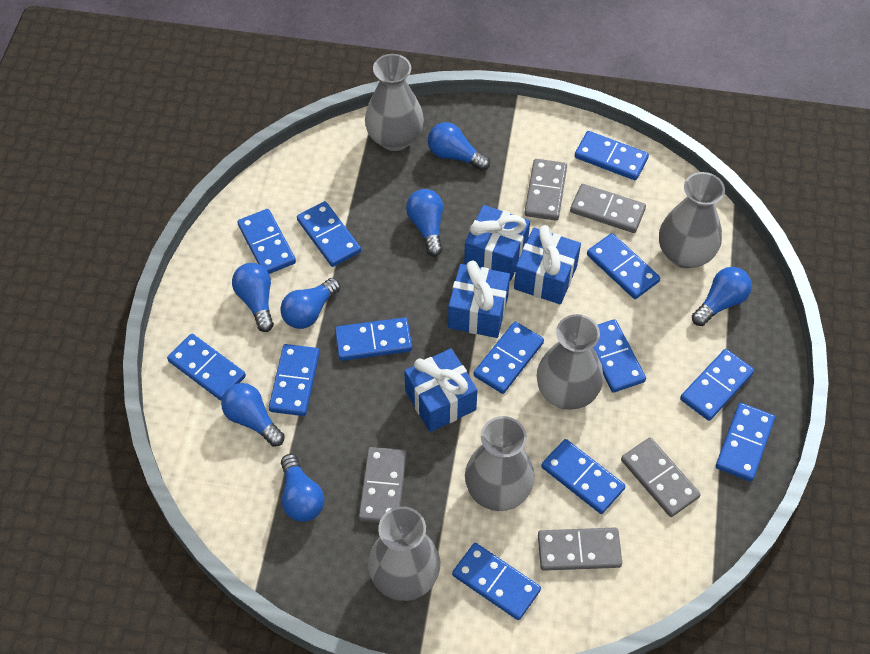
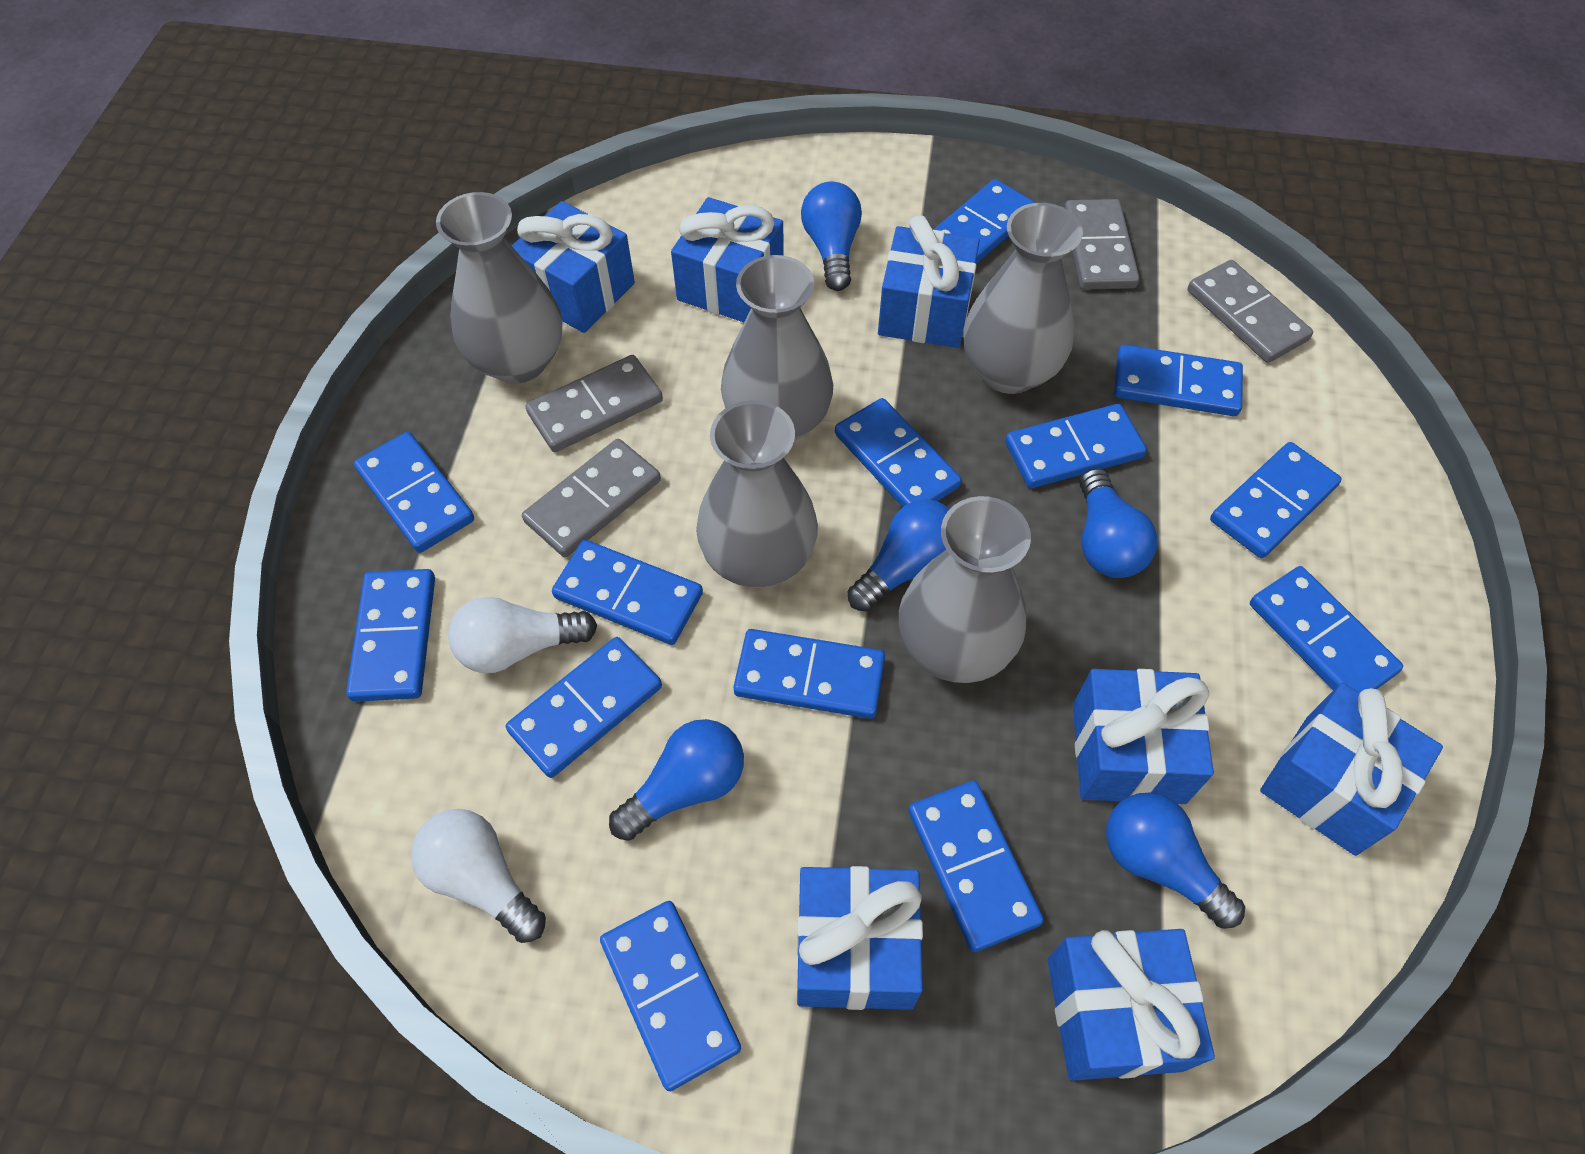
blue gift: [404,348,477,432] [448,260,510,338] [464,205,530,281] [514,225,581,305] = 4 -> [512,201,635,333] [671,197,784,322] [797,866,923,1010] [878,215,980,348] [1047,929,1215,1081] [1073,669,1214,804] [1260,683,1443,856] = 7
blue light bulb: [221,383,285,447] [232,263,274,332] [280,278,340,329] [281,454,324,522] [406,189,443,256] [428,122,490,171] [692,267,752,326] = 7 -> [609,719,744,841] [801,181,862,291] [848,499,950,612] [1080,468,1157,578] [1106,793,1245,929] = 5
grey domino: [359,447,407,523] [524,159,567,220] [538,528,622,571] [570,184,646,233] [621,437,701,517] = 5 -> [522,439,661,557] [525,355,663,452] [1064,199,1140,290] [1188,260,1313,363] = 4
white light bulb: none = 0 -> [411,809,546,943] [448,597,597,673] = 2

